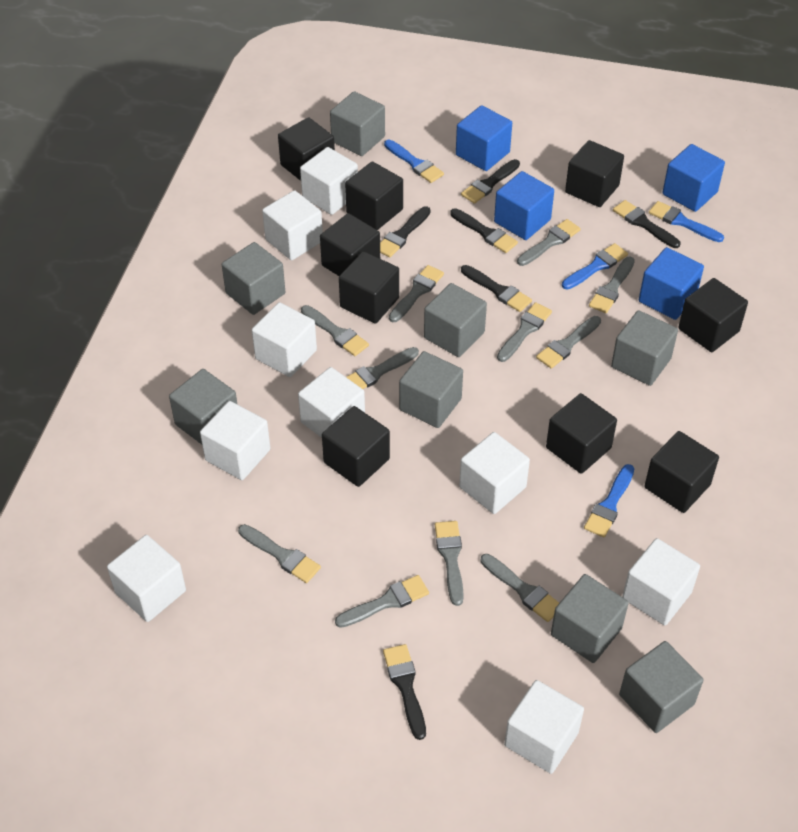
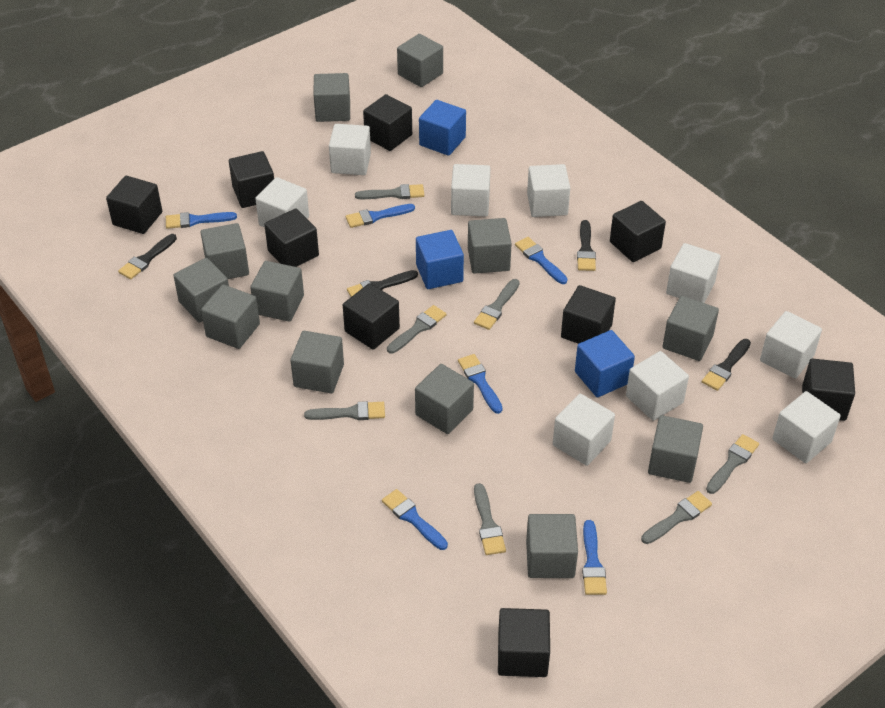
black brush: [380,206,431,257] [383,644,426,740] [450,208,518,253] [461,159,520,204] [461,265,532,312] [613,200,680,248] = 6 -> [118,234,177,279] [347,270,418,297] [577,220,596,271] [702,339,751,391] = 4
blue brush: [384,140,444,183] [562,243,628,290] [584,464,635,537] [649,201,724,242] = 4 -> [166,212,237,229] [346,204,415,228] [382,489,448,550] [458,354,503,414] [515,237,567,284] [582,520,607,595] = 6
blue cube: [456,105,512,171] [494,171,554,240] [639,247,704,320] [662,144,725,212] = 4 -> [416,230,464,289] [419,100,466,156] [575,330,635,398] = 3
grey brush: [238,524,321,583] [301,305,369,356] [335,575,429,628] [346,347,419,389] [389,265,444,322] [435,521,464,606] [480,554,559,622] [497,302,552,362] [517,219,581,266] [536,316,601,369] [589,257,635,313] = 11 -> [304,401,385,420] [355,184,424,199] [387,305,446,354] [474,279,520,330] [474,483,506,555] [641,491,712,544] [706,434,759,494] = 7
grey cube: [169,369,238,444] [222,242,285,315] [330,91,385,156] [399,351,463,428] [424,283,487,357] [551,574,629,663] [611,310,678,386] [619,641,703,733] = 8 -> [173,258,229,323] [201,223,249,279] [201,284,260,349] [250,261,304,322] [290,331,344,393] [313,73,350,122] [397,34,443,87] [415,364,474,434] [468,218,512,274] [526,514,578,578] [648,415,703,483] [662,296,719,361] = 12

